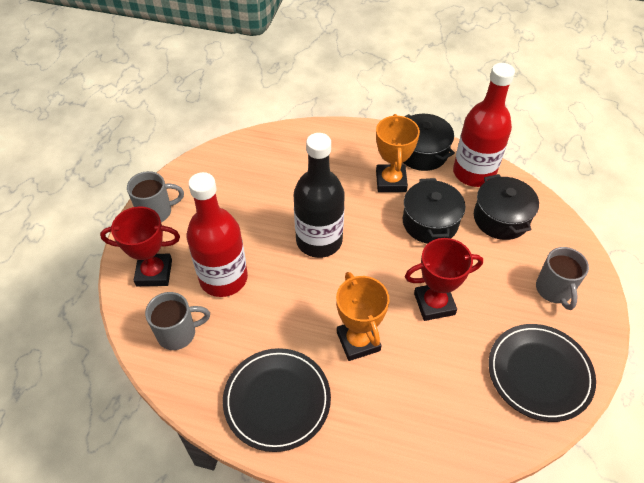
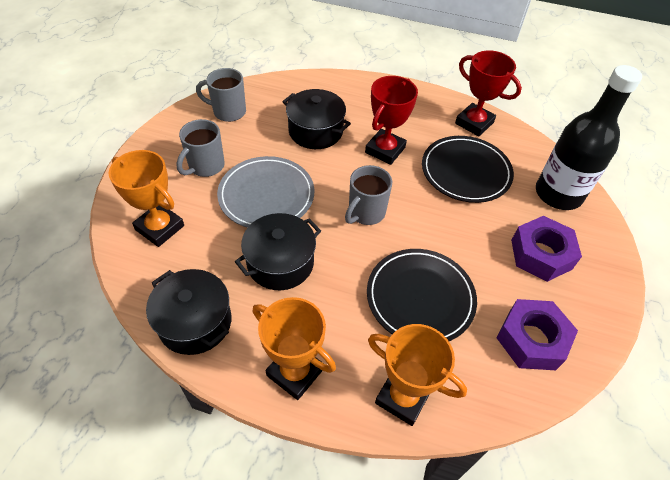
grey plate: none = 0 -> [217,156,314,228] = 1
orange trophy: [336,272,390,361] [376,114,420,192] = 2 -> [109,150,184,247] [253,297,336,400] [368,324,467,426] = 3
purple nut: none = 0 -> [496,299,578,370] [511,216,582,282] = 2
red bottle: [187,172,248,297] [453,63,515,187] = 2 -> none = 0

